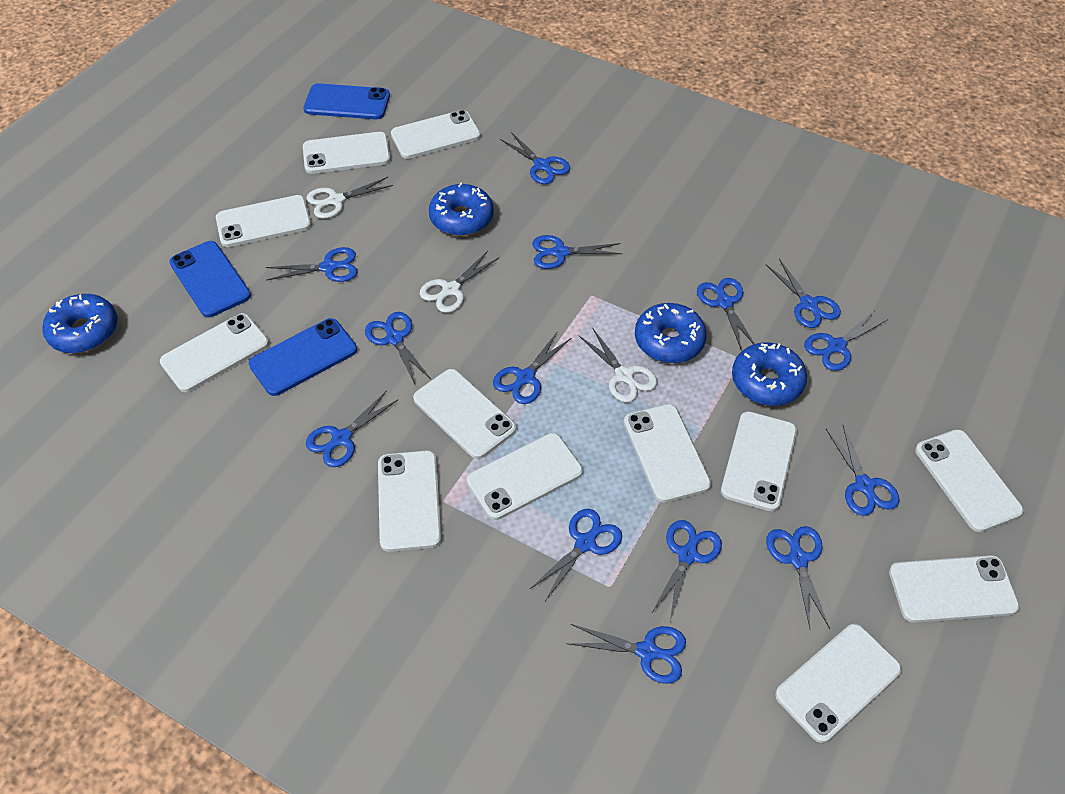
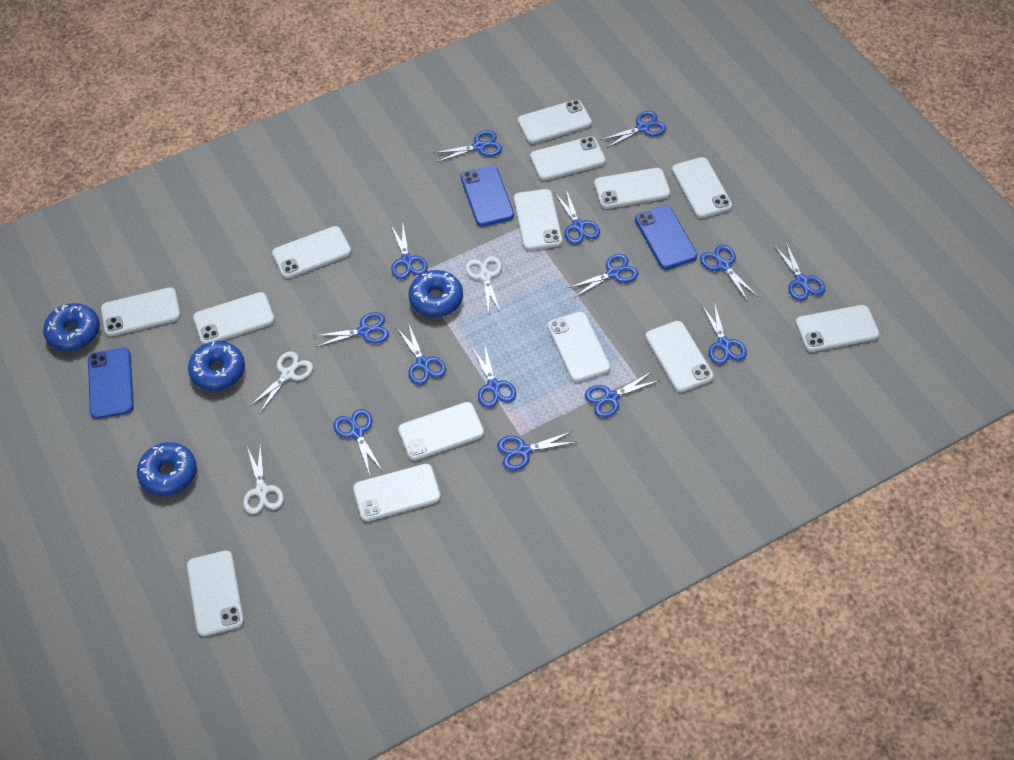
white phone: [160,313,269,392] [216,195,311,247] [303,132,391,174] [378,450,441,552] [391,110,481,159] [413,369,516,459] [467,433,583,520] [624,404,711,503] [721,411,797,511] [775,624,902,743] [889,555,1020,623] [915,429,1024,532] = 12 -> [101,287,181,337] [187,550,244,637] [193,292,275,344] [272,226,351,279] [353,464,441,522] [398,402,484,461] [514,189,562,251] [517,100,592,144] [530,136,606,181] [547,312,611,382] [594,168,670,209] [645,321,714,392] [672,157,732,218] [795,305,879,352] = 14

